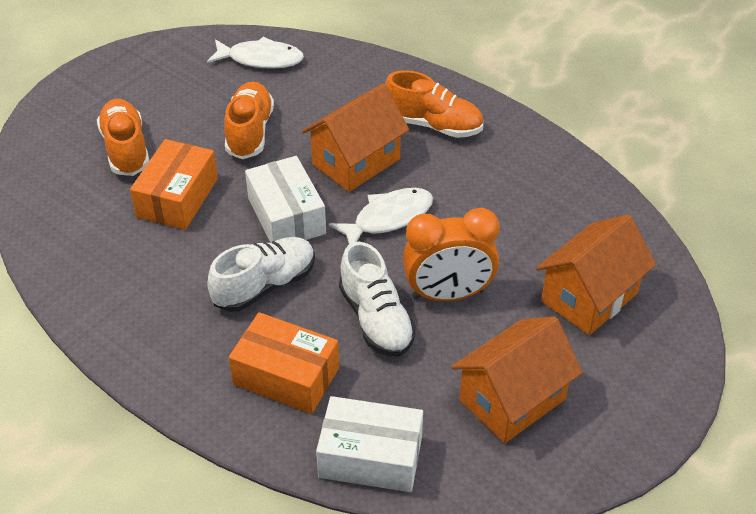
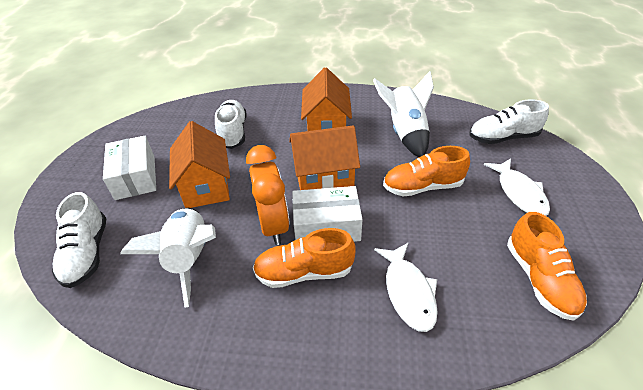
orange box: [130,139,218,230] [229,312,339,414] = 2 -> none = 0
white rocket: none = 0 -> [120,208,216,308] [373,71,434,157] = 2
white shoe: [207,237,315,312] [339,242,416,356] = 2 -> [52,192,107,288] [215,100,247,149] [470,99,549,144] = 3

